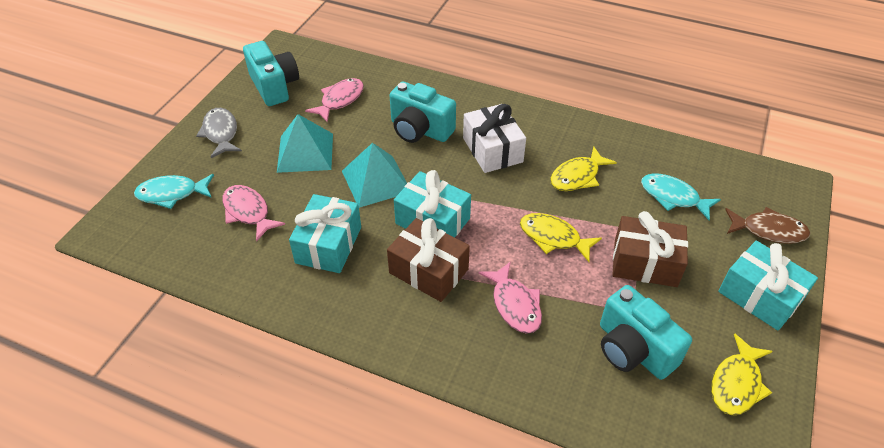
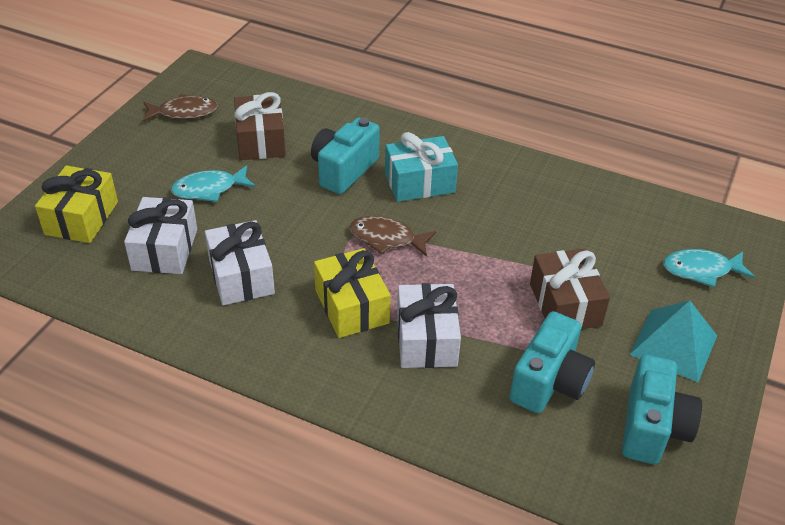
brown fish: [725,207,810,244] = 1 -> [142,94,218,122] [349,216,436,257] = 2
grey fish: [196,108,242,158] = 1 -> none = 0
pink fish: [222,185,285,242] [305,78,364,122] [479,261,542,334] = 3 -> none = 0
turquoise gift: [289,194,361,273] [394,170,471,237] [718,241,818,331] = 3 -> [385,132,458,202] = 1
turquoise pyramid: [277,114,333,173] [342,143,407,208] = 2 -> [629,300,717,382] = 1
white gift: [463,104,526,173] = 1 -> [124,197,197,274] [205,220,275,305] [397,283,461,368] = 3
yellow fish: [520,213,602,262] [550,147,617,191] [711,333,773,416] = 3 -> none = 0
yellow gift: none = 0 -> [35,166,118,243] [314,248,391,338] = 2

